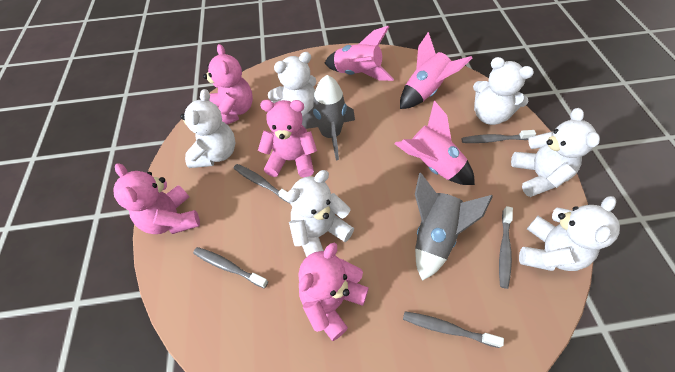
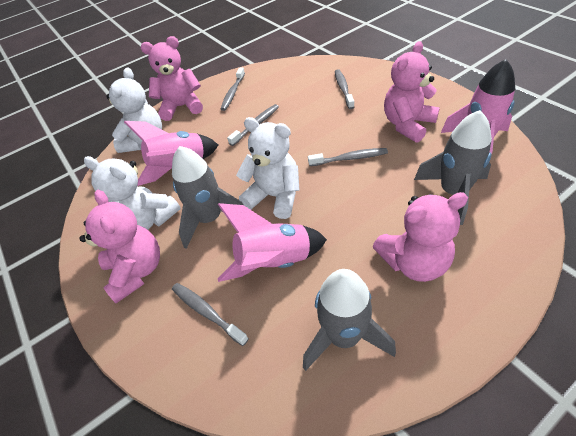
grey rocket: [302,75,355,160] [415,173,493,281] = 2 -> [172,146,243,249] [303,269,396,371] [414,110,492,225] = 3
white teddy bear: [180,89,236,168] [268,52,316,117] [285,170,354,257] [473,57,534,125] [511,108,600,197] [519,196,620,271] = 6 -> [84,156,181,230] [106,67,162,153] [236,117,299,219] = 3

